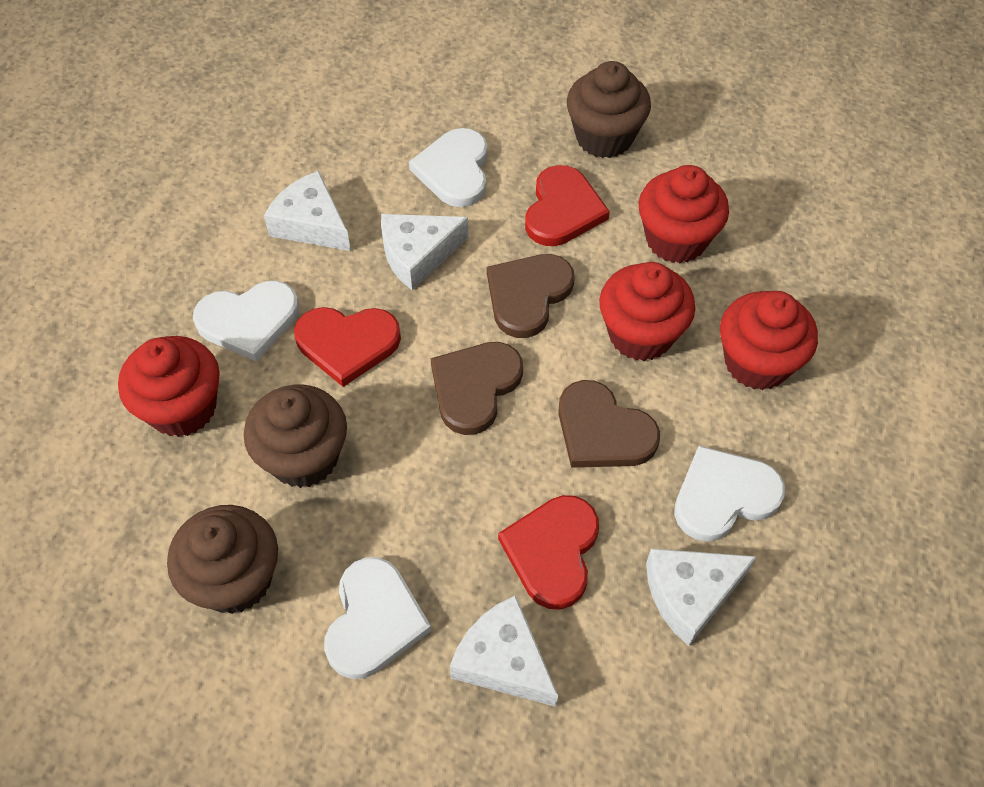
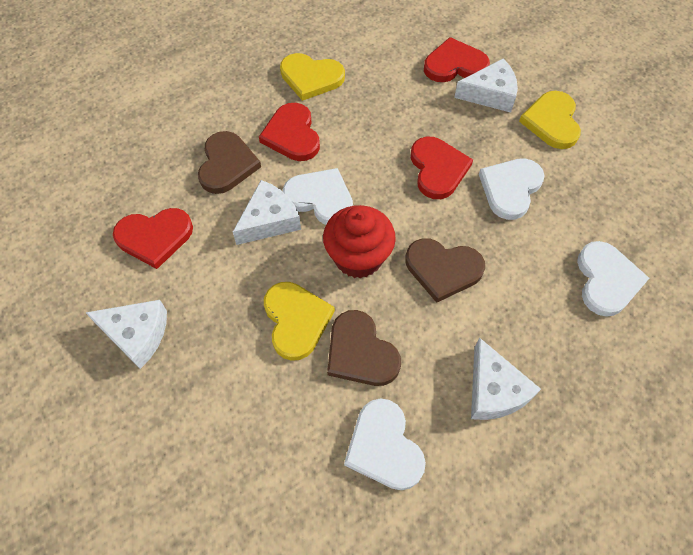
brown cupcake: [167,505,278,614] [244,385,347,488] [567,61,651,158] = 3 -> none = 0
red cupcake: [118,336,220,437] [599,262,695,361] [639,165,729,263] [720,291,818,390] = 4 -> [323,205,396,278] = 1
red heart: [294,307,401,387] [498,495,599,610] [525,165,610,246] = 3 -> [113,208,193,269] [259,103,320,161] [411,136,473,199] [424,37,490,82] = 4
yellow heart: none = 0 -> [264,282,335,361] [280,53,345,101] [519,91,581,149] = 3

